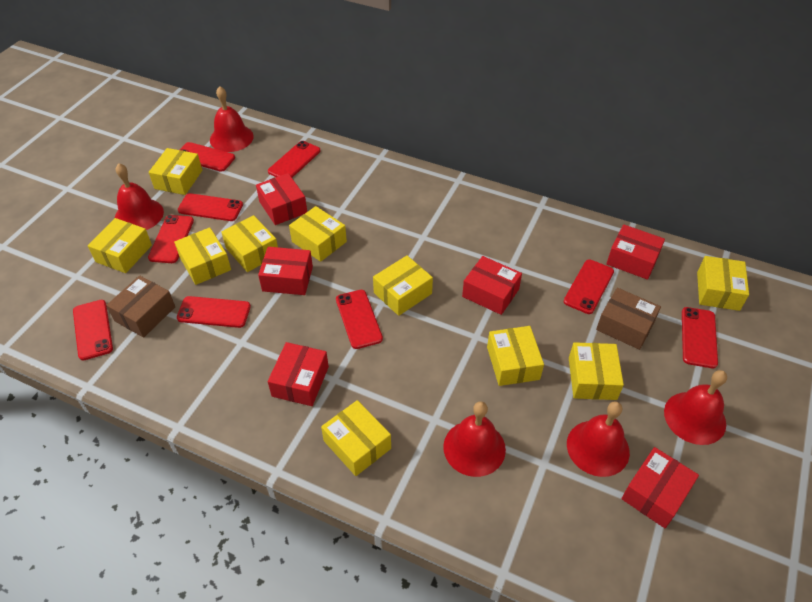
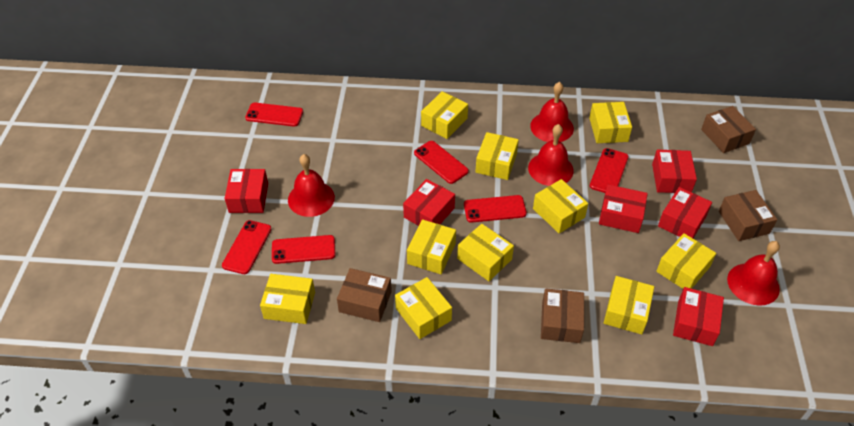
brown box: [106,275,175,338] [596,288,661,350] = 2 -> [337,268,392,322] [541,288,584,343] [701,106,756,153] [719,190,777,241] = 4
red bell: [114,163,164,230] [210,86,254,152] [443,401,506,477] [567,401,630,477] [664,370,727,445] = 5 -> [288,154,335,217] [528,124,574,186] [530,82,574,142] [727,241,780,306] = 4
red phone: [73,300,113,360] [148,215,194,263] [177,296,251,328] [178,193,243,221] [180,142,235,172] [268,141,320,177] [336,290,383,349] [563,259,614,314] [682,307,718,368] = 9 -> [222,220,272,274] [245,103,303,127] [272,235,335,264] [414,141,469,184] [464,195,527,223] [590,148,629,193] = 6

